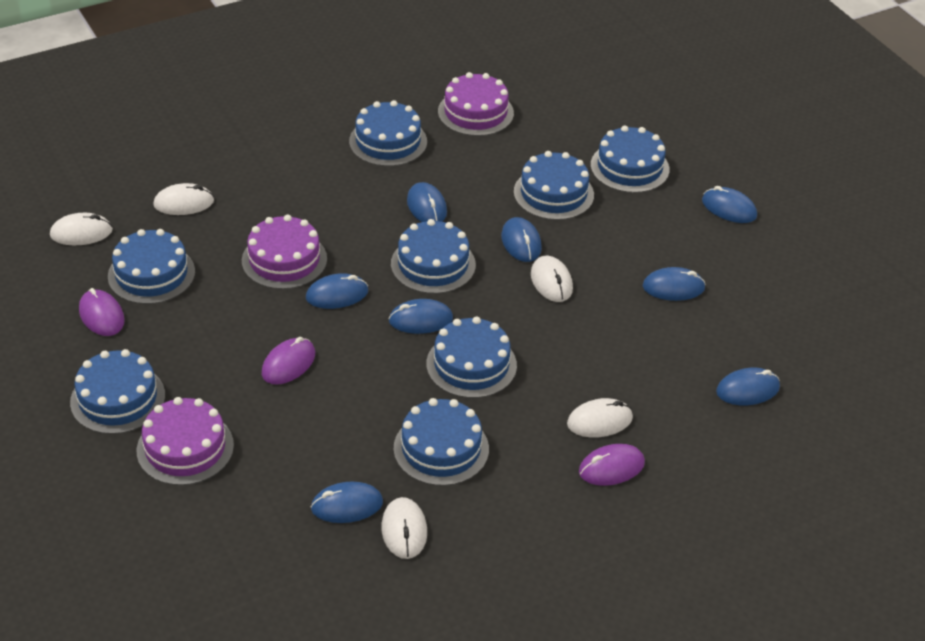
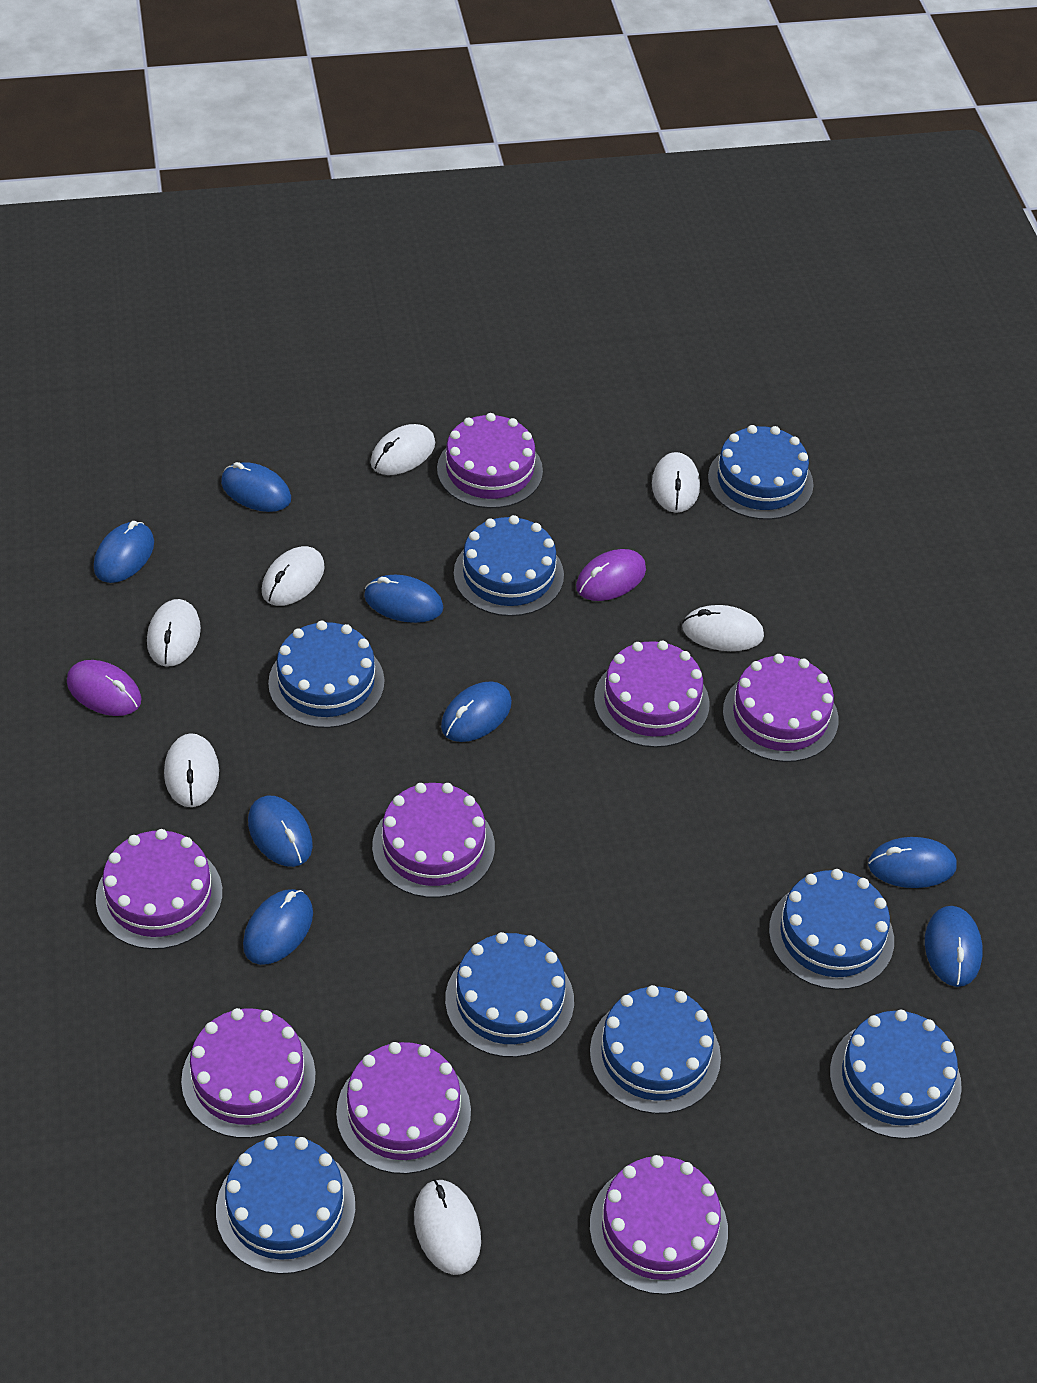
purple cake: [137,397,234,485] [242,214,327,289] [438,72,514,136] = 3 -> [96,829,223,949] [181,1008,316,1138] [336,1042,471,1174] [372,783,495,898] [437,413,543,508] [590,1155,728,1295] [594,641,710,748] [723,654,839,762] = 8
purple mouse: [79,288,125,336] [262,337,315,384] [579,444,645,486] = 3 -> [67,660,142,716] [576,549,646,601] = 2
white mouse: [50,213,113,245] [153,183,214,215] [381,497,427,559] [531,256,573,302] [567,398,633,438] = 5 -> [147,599,201,667] [164,733,219,807] [262,546,325,606] [371,424,435,475] [414,1179,481,1275] [652,452,700,513] [682,605,764,651] = 7

